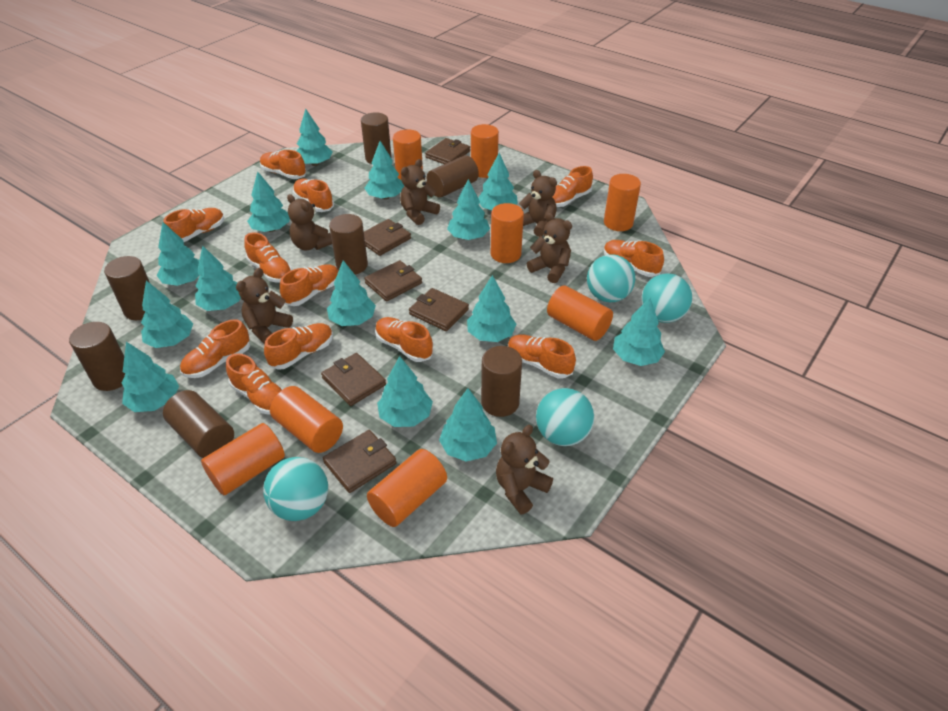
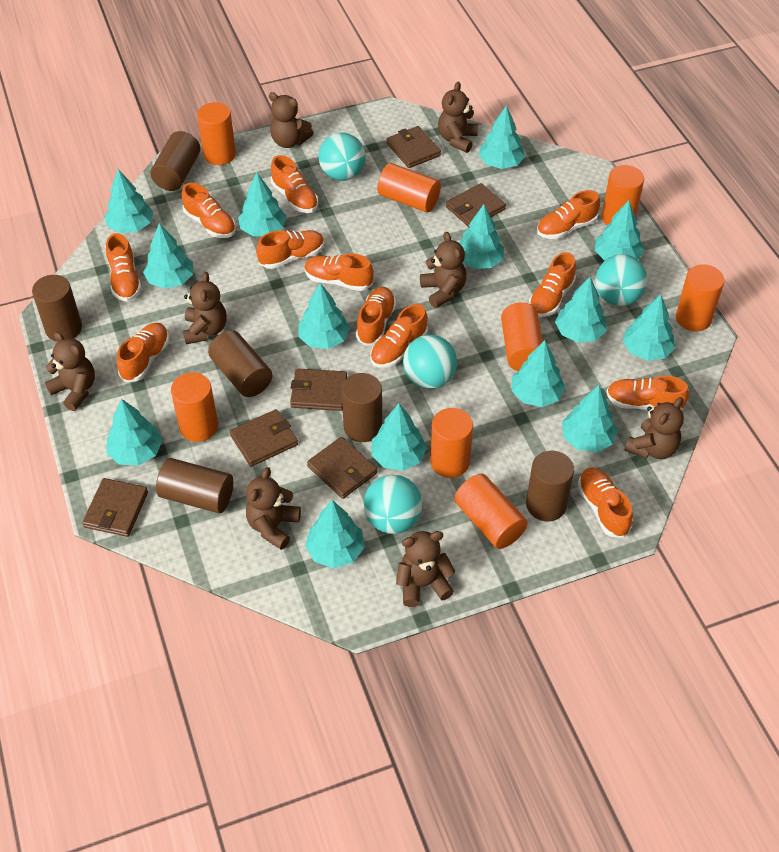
brown cylinder: [69,322,125,391] [104,256,150,320] [163,390,234,458] [329,214,368,274] [361,112,391,164] [427,155,479,198] [481,346,522,417] = 7 -> [32,275,82,342] [150,131,200,191] [156,458,233,513] [208,330,272,397] [342,373,382,442] [526,451,574,521] = 6
brown teddy bear: [236,268,293,344] [287,194,332,250] [400,159,440,225] [496,425,553,515] [519,170,557,237] [527,212,572,283] = 6 -> [45,332,95,411] [183,272,227,344] [246,467,301,550] [269,92,314,148] [396,531,456,607] [420,232,466,308] [438,82,478,153] [625,397,684,459] = 8

